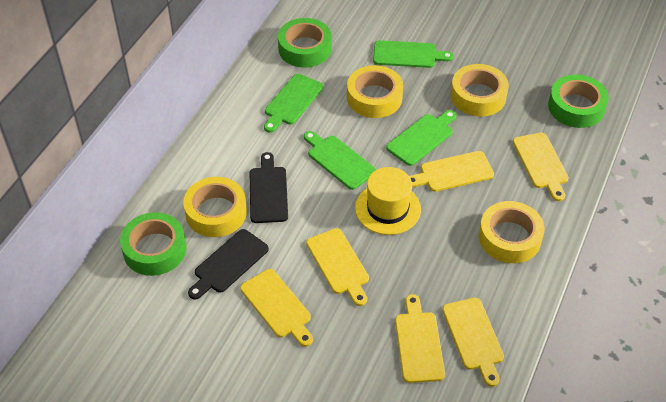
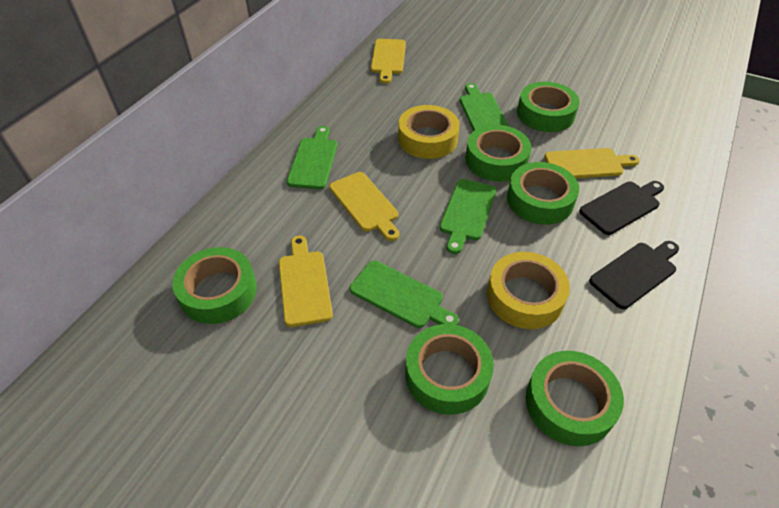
green tape: [120,212,186,276] [278,18,332,67] [548,75,609,128] = 3 -> [173,247,257,324] [405,324,494,415] [465,125,531,182] [507,162,579,225] [517,82,580,132] [526,351,624,446] = 6
yellow cutting board: [240,269,313,347] [306,228,369,306] [395,294,445,383] [409,151,494,192] [442,298,504,387] [513,133,569,201] = 6 -> [279,236,333,327] [329,172,399,241] [371,39,406,84] [544,148,640,178] = 4
yellow hat: [355,167,421,235] = 1 -> none = 0
yellow tape: [183,177,247,237] [347,65,403,118] [451,64,509,116] [479,201,545,263] = 4 -> [398,105,460,159] [487,252,570,329] = 2

